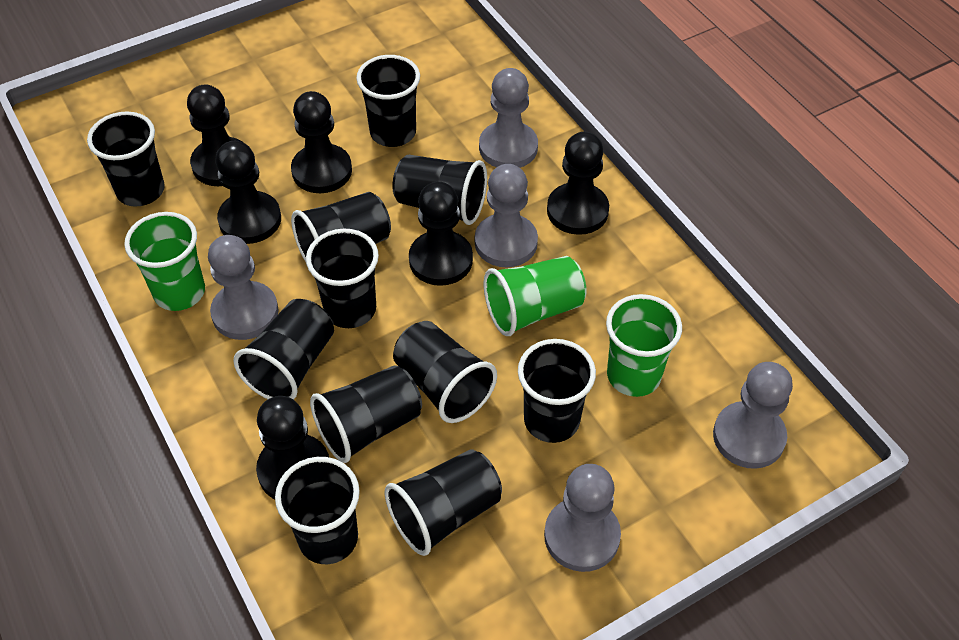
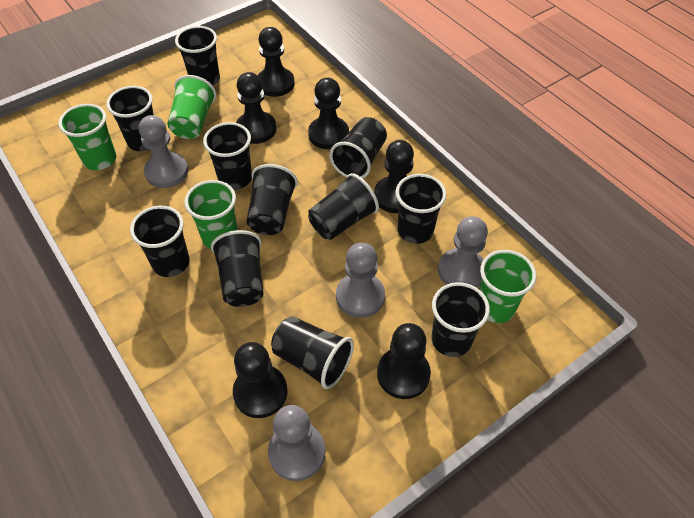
green cup: [124,212,205,311] [484,256,587,336] [606,294,682,397] = 3 -> [58,104,117,170] [168,75,216,139] [184,180,238,249] [479,250,536,323] = 4
grey pawn: [208,235,279,340] [475,164,538,267] [479,68,538,168] [544,464,621,572] [713,362,793,469] = 5 -> [139,115,188,188] [268,405,325,481] [336,243,385,318] [438,216,488,288] = 4

